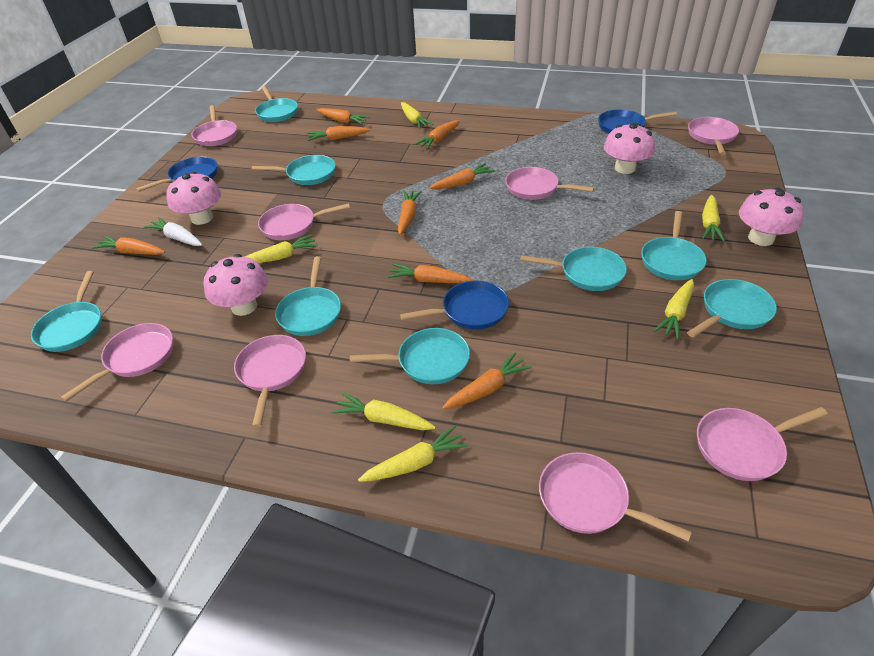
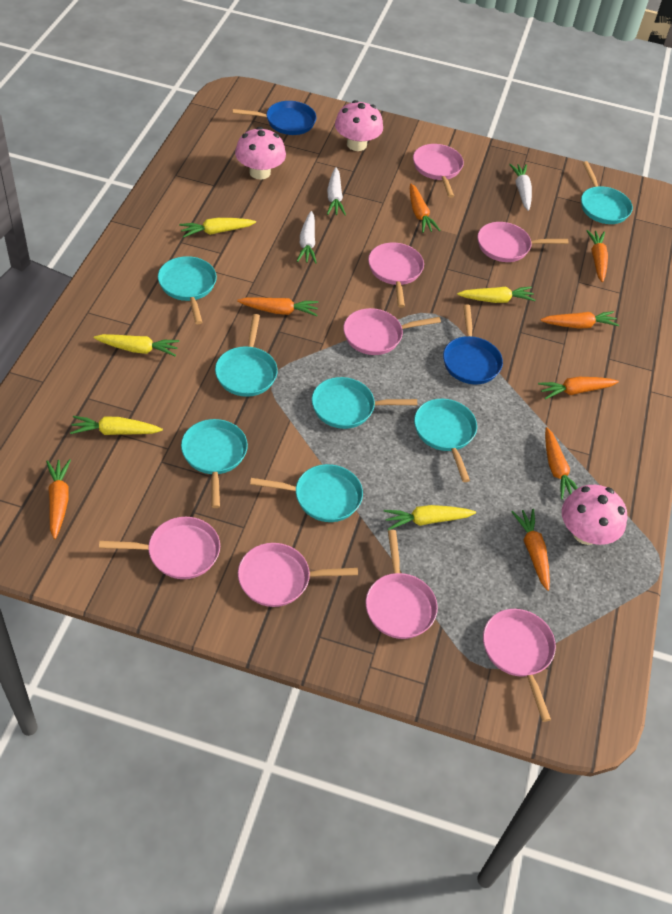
blue pan: [136,157,218,192] [400,281,509,330] [598,109,677,133] = 3 -> [233,101,316,135] [443,304,503,384] = 2
pink mushroom: [166,172,221,225] [204,254,268,316] [604,123,655,174] [739,188,804,246] = 4 -> [235,127,286,180] [335,100,383,151] [562,485,627,545] = 3
turquoise pan: [31,271,102,352] [252,155,336,185] [255,86,298,122] [275,256,341,336] [350,328,470,384] [520,247,627,291] [641,211,707,280] [687,279,777,337] = 8 -> [158,256,217,324] [181,419,248,508] [215,314,278,397] [250,464,363,522] [312,377,417,429] [414,399,477,482] [581,161,633,224] = 7
white carrot: [144,217,202,246] = 1 -> [297,211,317,264] [327,167,346,216] [509,164,532,211] = 3
yellow carrot: [245,235,318,263] [332,392,436,430] [358,425,468,482] [401,102,433,129] [654,279,694,340] [702,195,725,242] = 6 -> [70,416,163,435] [94,334,179,356] [179,218,256,238] [384,505,476,530] [457,287,535,303] = 5

